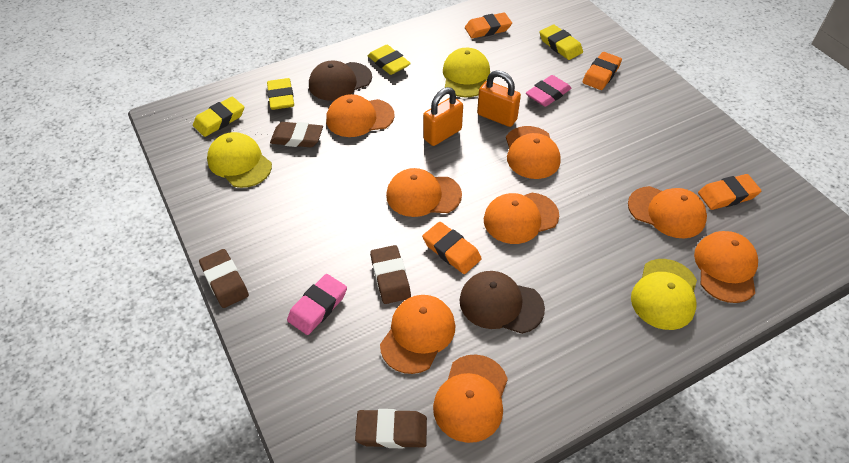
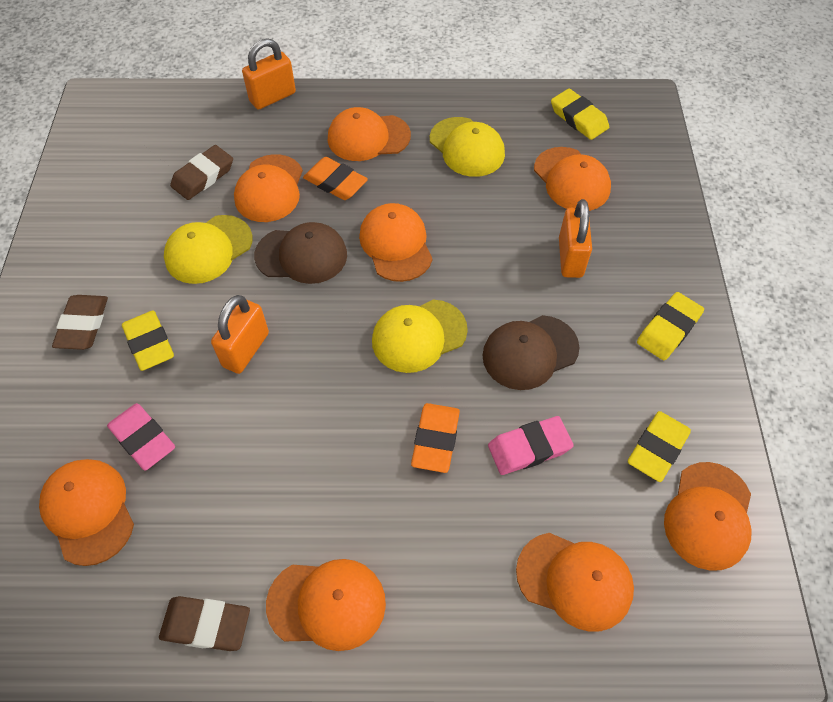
brown eraser: [199,249,249,308] [270,122,323,147] [355,409,427,448] [370,245,411,304] = 4 -> [52,295,108,350] [159,596,250,651] [170,145,233,200] = 3
orange eraser: [422,222,482,274] [465,13,512,39] [583,52,622,90] [698,174,761,210] = 4 -> [303,157,368,200] [411,403,460,473] = 2
orange padlock: [423,87,463,146] [477,70,521,127] = 2 -> [211,295,269,374] [242,38,296,110] [559,199,592,278] = 3

